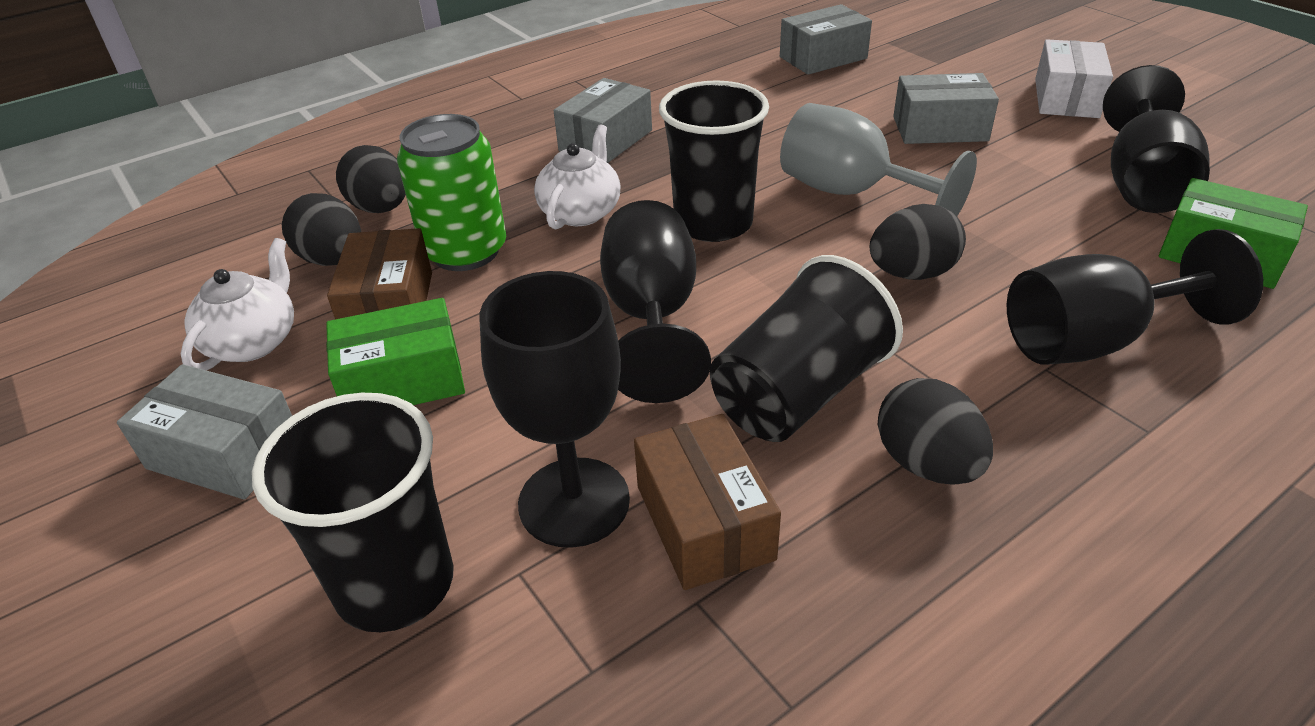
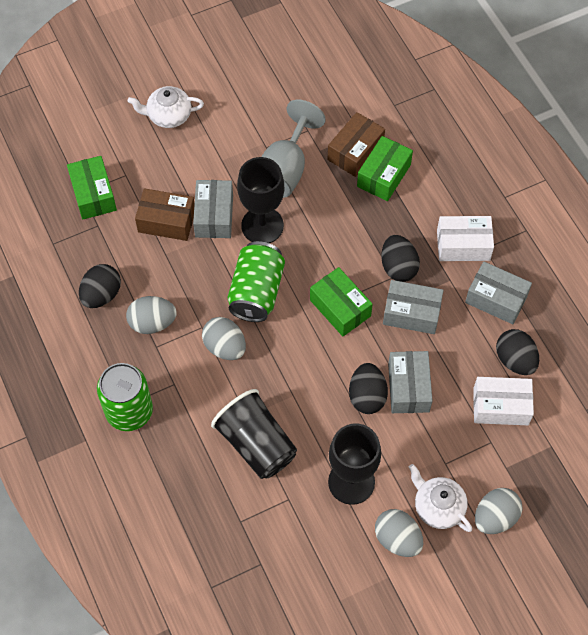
black cup: [252,393,454,632] [659,80,769,242] [710,255,903,442] = 3 -> [211,389,297,479] = 1
black goblet: [480,271,630,548] [600,200,711,403] [1007,229,1263,365] [1103,65,1210,213] = 4 -> [237,157,284,243] [328,423,381,505] = 2
green box: [326,298,465,405] [1159,178,1308,289] = 2 -> [67,156,117,219] [310,267,373,336] [357,136,413,201] = 3
green can: [397,114,506,271] = 1 -> [97,363,153,431] [228,241,285,322] = 2
grey egg: none = 0 -> [126,296,177,334] [202,317,246,360] [375,509,423,557] [475,488,522,534] = 4
white box: [1035,39,1113,118] = 1 -> [437,216,494,261] [473,377,534,425] = 2

